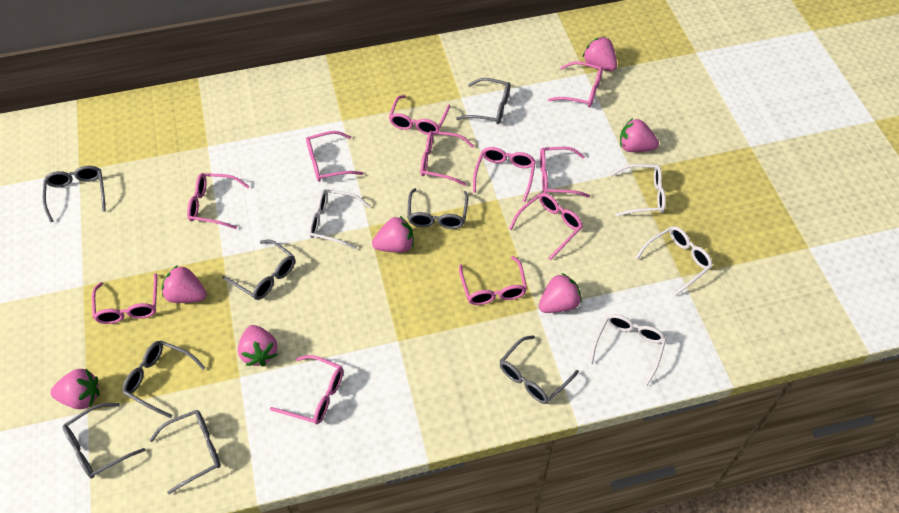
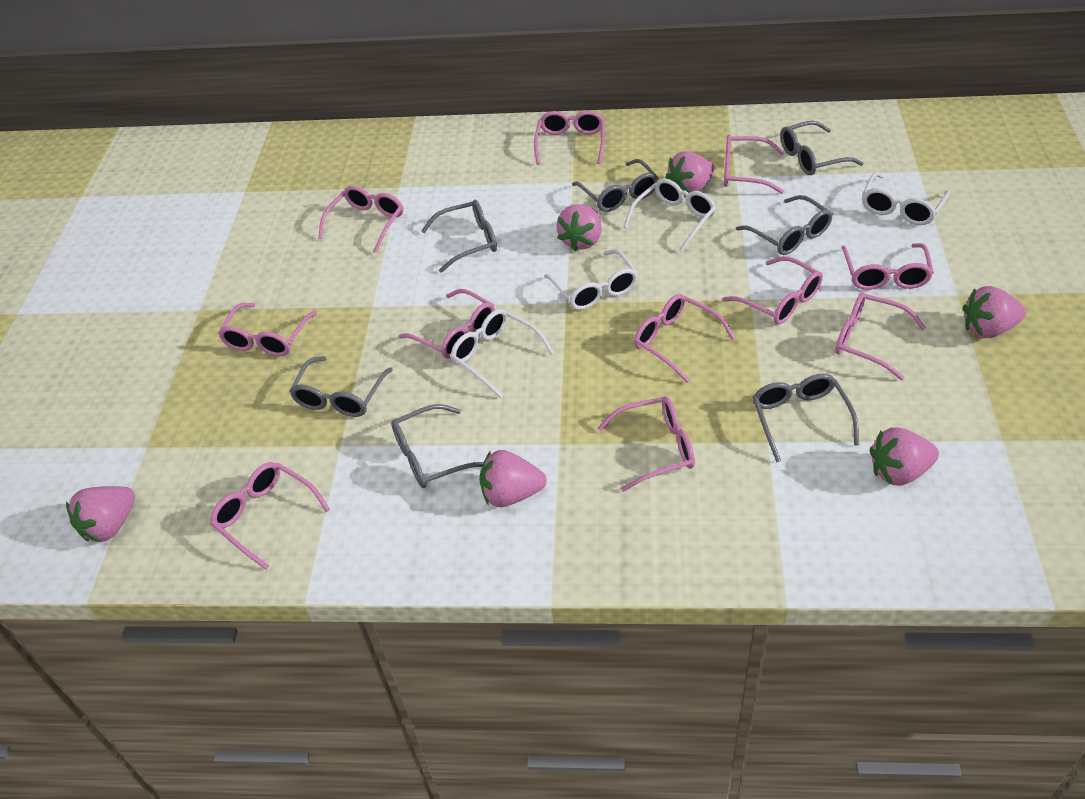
grey glasses: [43,166,106,223] [63,403,145,479] [123,340,206,418] [150,410,221,494] [222,239,295,300] [407,188,468,229] [456,78,510,125] [499,335,579,404] = 8 -> [289,356,393,417] [391,404,484,488] [421,200,497,273] [572,159,659,212] [736,195,833,255] [752,374,859,463] [780,121,863,175] = 7
pink strawberry: [50,369,100,409] [162,265,207,303] [238,325,278,366] [372,216,414,253] [539,273,582,313] [583,36,617,71] [620,118,659,152] = 7 -> [66,486,135,542] [479,450,546,507] [557,204,602,251] [666,151,715,196] [870,427,939,486] [963,286,1026,338] = 6

